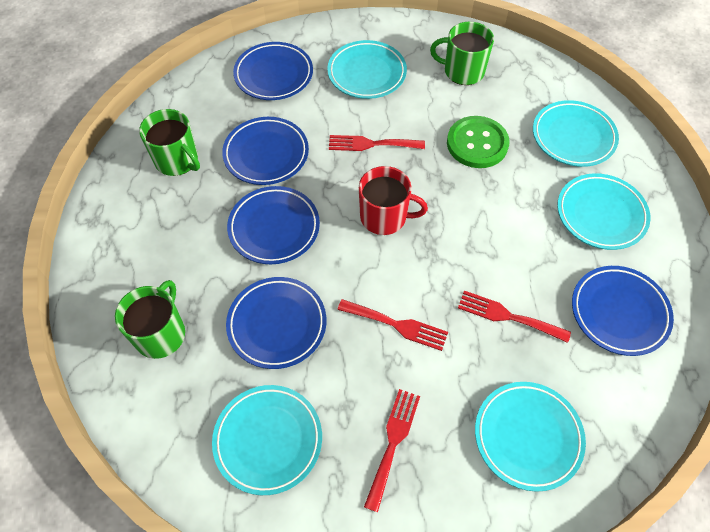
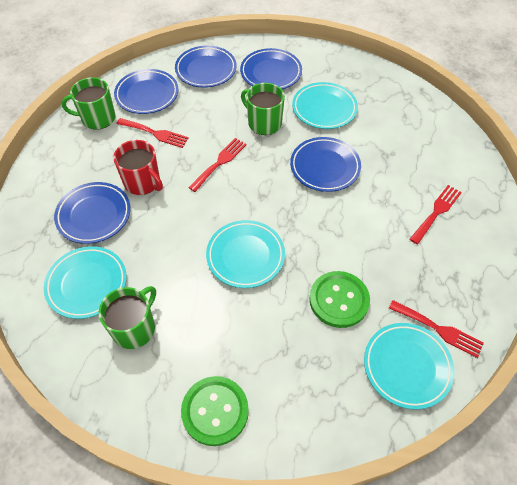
green button: [447,116,510,168] = 1 -> [181,376,249,446] [309,271,370,328] = 2
turquoise plate: [212,385,322,495] [327,40,407,99] [475,382,586,492] [533,100,619,167] [557,173,651,250] = 5 -> [44,246,127,319] [206,220,285,288] [292,82,358,129] [364,323,454,410] = 4

